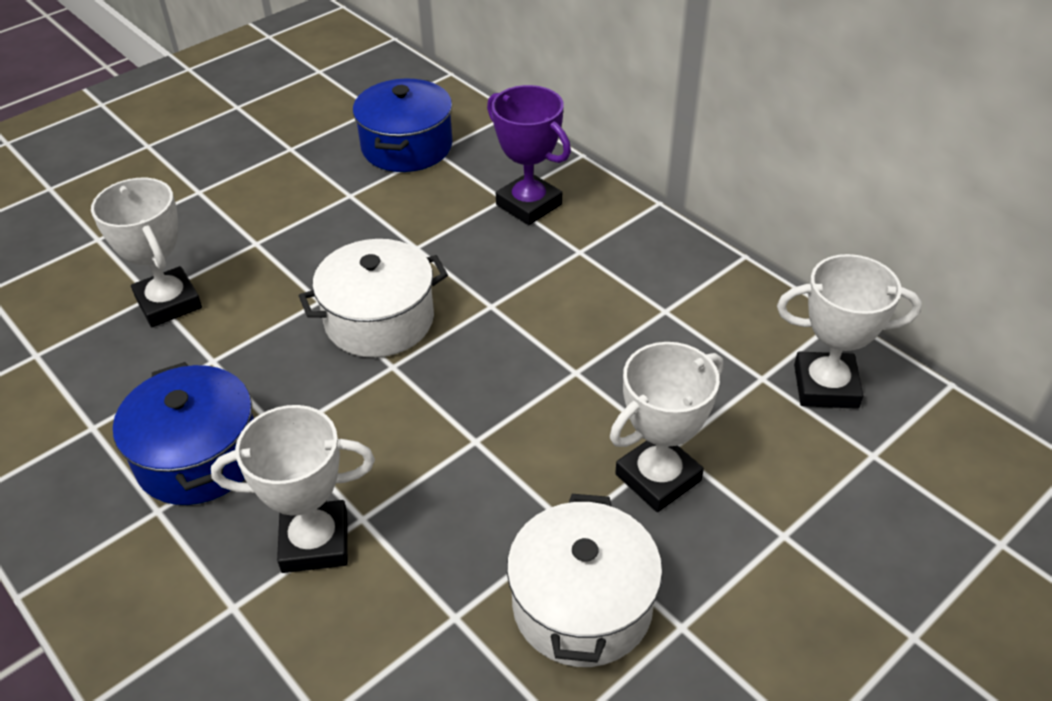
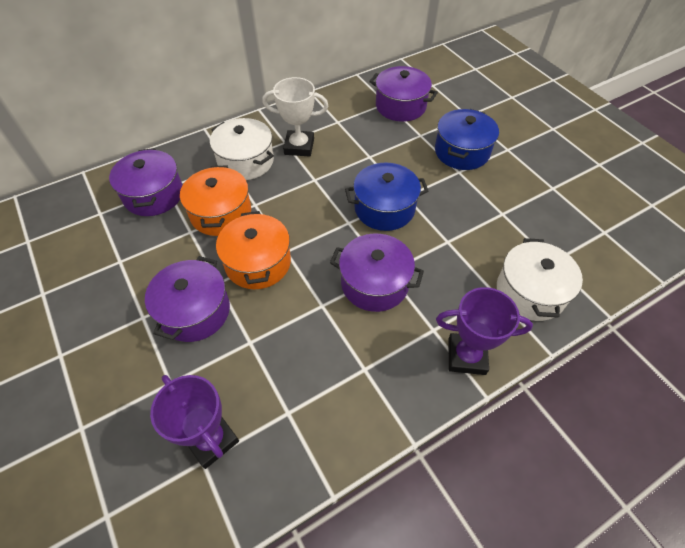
orange pot: none = 0 -> [180,165,251,236] [216,211,291,289] = 2
purple pot: none = 0 -> [109,148,183,216] [145,256,230,342] [330,234,424,312] [369,66,438,122] = 4
purple trophy: [487,85,571,225] = 1 -> [150,375,239,469] [436,287,533,375] = 2
white trophy: [91,178,202,327] [211,405,375,573] [610,342,723,512] [777,254,922,409] = 4 -> [262,77,328,157] = 1

